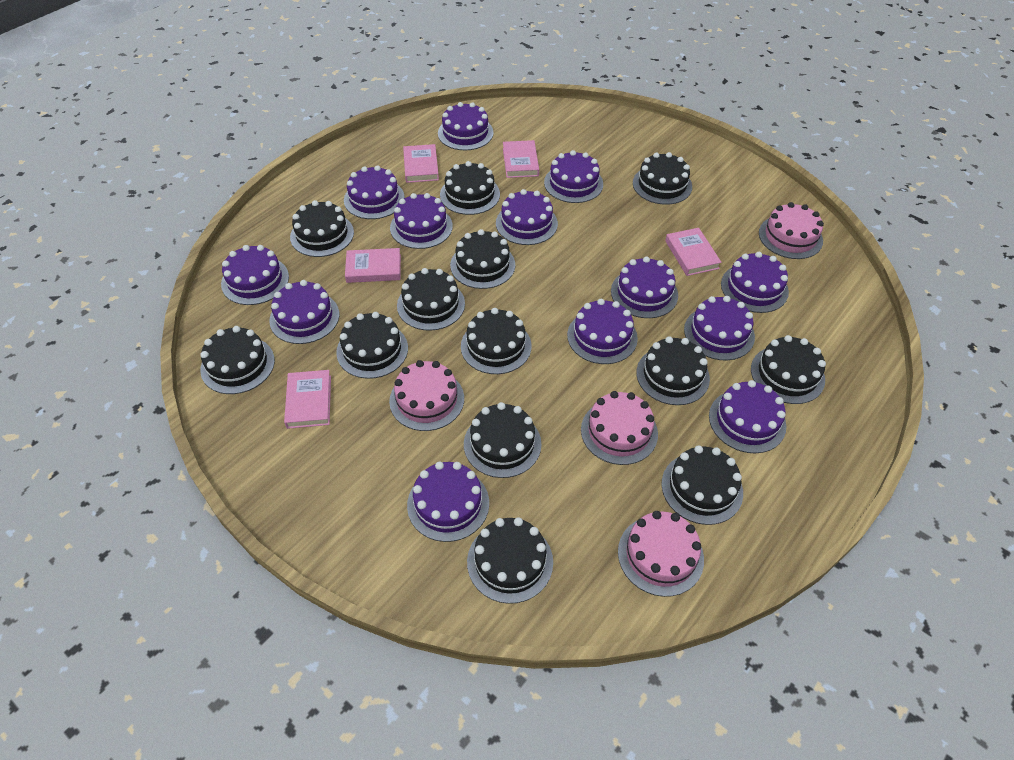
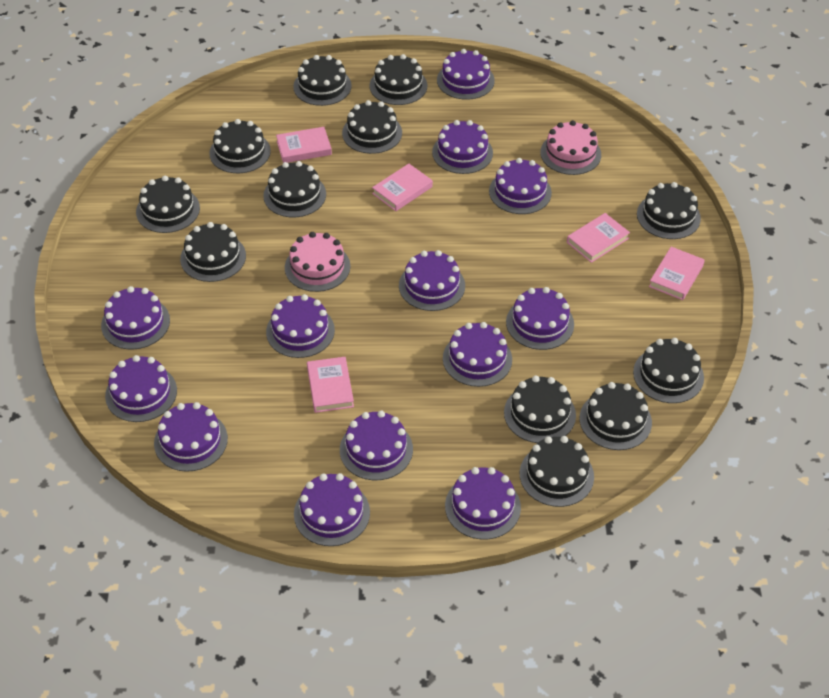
black cake: [200,326,275,394] [290,200,354,257] [336,312,408,379] [397,268,465,331] [440,161,500,215] [450,229,515,289] [461,308,532,374] [464,402,542,478] [467,517,553,604] [633,152,692,205] [636,336,710,405] [662,445,743,525] [751,335,826,404] = 13 -> [136,176,200,233] [180,222,246,282] [209,119,271,173] [263,161,326,217] [293,55,352,106] [342,100,402,154] [369,54,427,105] [504,375,576,443] [520,436,594,507] [579,382,652,450] [633,338,704,403] [637,182,701,239] = 12
pink cake: [389,360,464,431] [581,391,658,465] [618,511,704,597] [759,202,824,259] = 4 -> [285,232,351,292] [540,120,601,175] = 2

